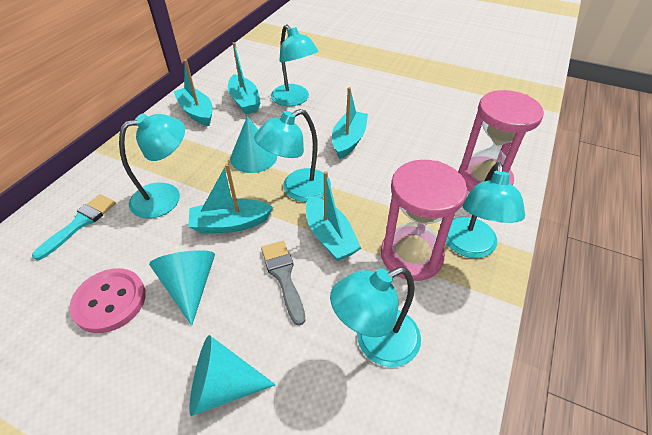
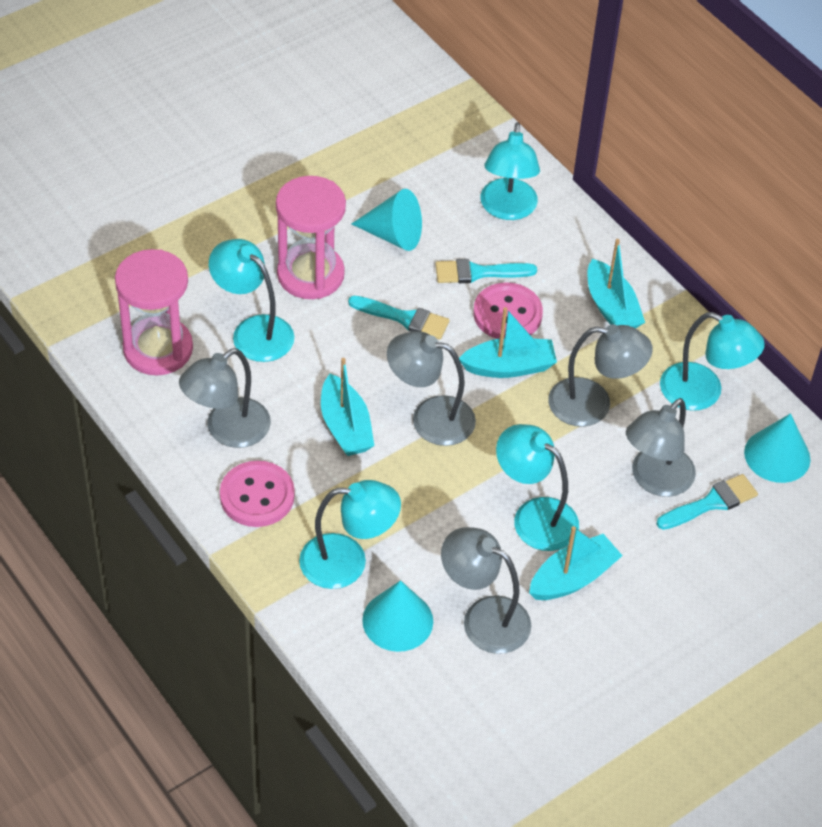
grey brush: [261,241,306,326] = 1 -> none = 0
grey lamp: none = 0 -> [179,348,271,448] [387,331,476,446] [441,527,531,654] [548,324,653,427] [626,398,696,497] = 5
pink button: [69,268,146,333] = 1 -> [220,461,295,527] [473,282,543,339] = 2
turquoise boat: [173,59,213,126] [188,164,273,233] [228,42,261,114] [306,171,361,261] [332,87,368,159] = 5 -> [321,358,375,456] [459,307,557,378] [529,526,623,600] [588,239,645,329] = 4
turquoise brush: [32,194,116,260] = 1 -> [348,296,450,340] [435,259,537,283] [657,474,758,530] = 3

